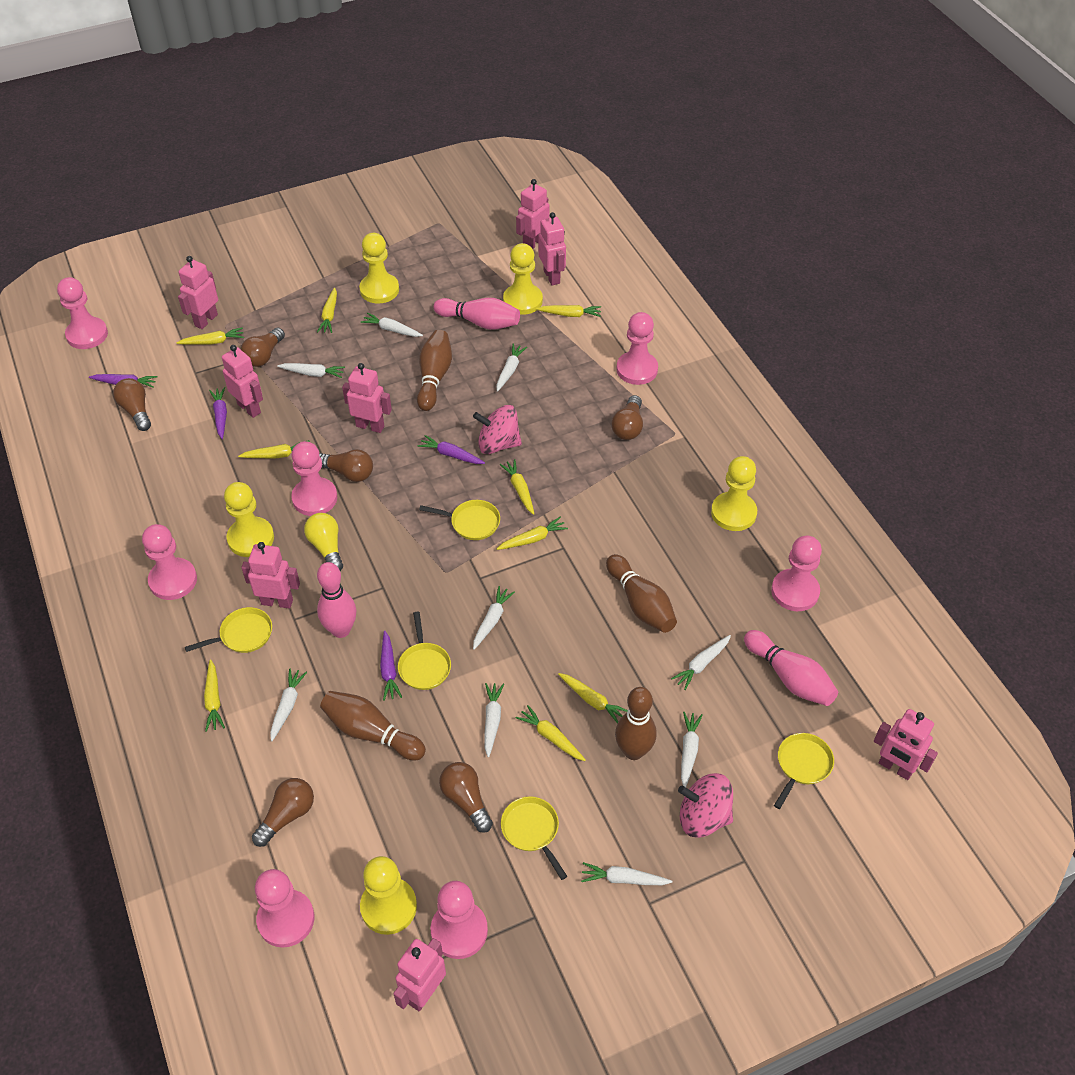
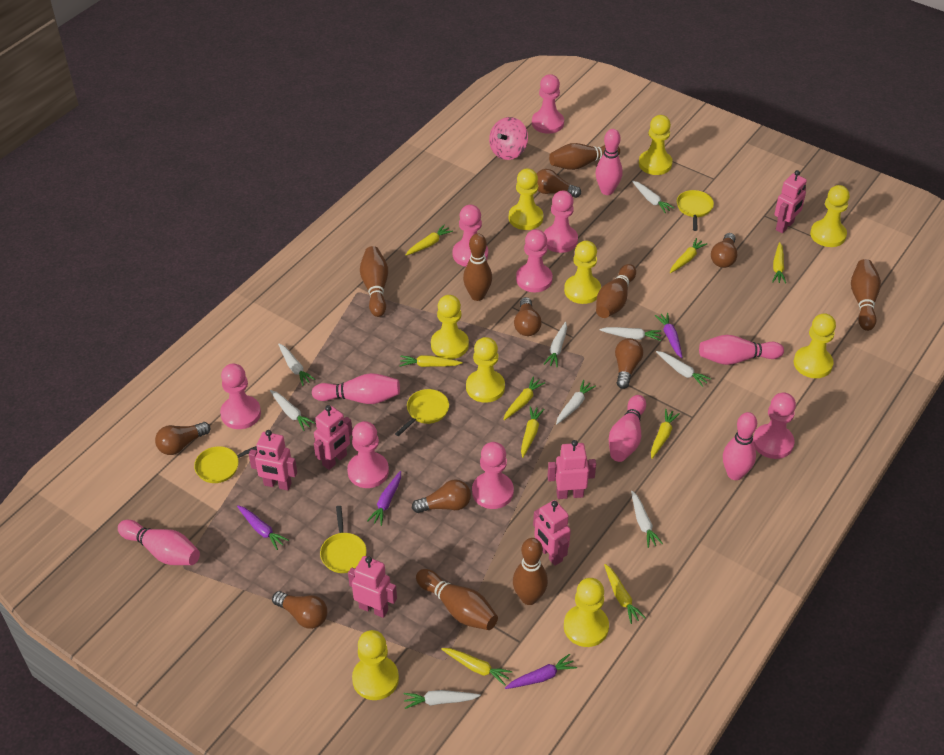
brown bowling pin: [320,691,426,760] [417,330,452,411] [606,554,677,633] [615,687,657,760] = 4 -> [360,246,388,317] [416,569,498,630] [463,233,492,301] [513,538,548,605] [549,143,620,170] [596,264,636,318] [851,259,881,331] = 7
brown light bulb: [113,378,151,431] [241,327,285,367] [252,778,314,847] [319,449,373,482] [439,762,493,833] [611,395,643,440] = 6 -> [155,422,210,455] [272,591,327,629] [412,480,471,513] [514,297,542,336] [537,169,581,198] [615,338,643,389] [711,233,737,268] = 7
pink bowling pin: [317,562,356,638] [434,298,520,330] [744,630,838,706] = 3 -> [118,520,200,565] [312,373,400,404] [596,129,623,195] [609,395,646,462] [699,335,784,365] [723,412,757,480] = 6
pink pawn: [57,277,108,349] [142,524,197,600] [255,869,314,948] [291,441,337,516] [431,881,488,959] [616,312,658,385] [771,536,822,611] = 7 -> [220,363,261,429] [347,421,389,488] [453,205,488,267] [472,442,514,509] [516,229,553,292] [532,74,564,134] [544,190,578,253] [753,393,796,459] = 8
pink robot: [178,256,218,329] [222,345,263,418] [241,542,300,609] [342,363,392,433] [393,938,446,1012] [516,179,550,249] [538,212,566,285] [874,709,938,780] = 8 -> [249,430,297,490] [314,405,352,470] [348,556,397,618] [533,500,571,566] [547,440,596,499] [774,170,807,233] = 6
pink spinning top: [473,405,522,454] [678,773,733,838] = 2 -> [489,117,528,160] = 1
yellow light bulb: [304,513,343,571] = 1 -> none = 0
yellow pan: [185,607,272,653] [398,612,451,690] [419,500,500,540] [501,796,567,880] [774,733,834,809] = 5 -> [194,446,257,483] [320,506,367,573] [395,389,449,436] [677,190,714,231] = 4
yellow pawn: [224,482,274,557] [359,233,399,304] [360,856,417,935] [503,243,543,315] [711,456,757,531] = 5 -> [352,630,399,700] [431,295,469,359] [466,337,505,403] [509,168,543,230] [564,241,601,304] [564,578,609,647] [639,115,673,175] [794,313,836,378] [810,185,850,247] = 9

